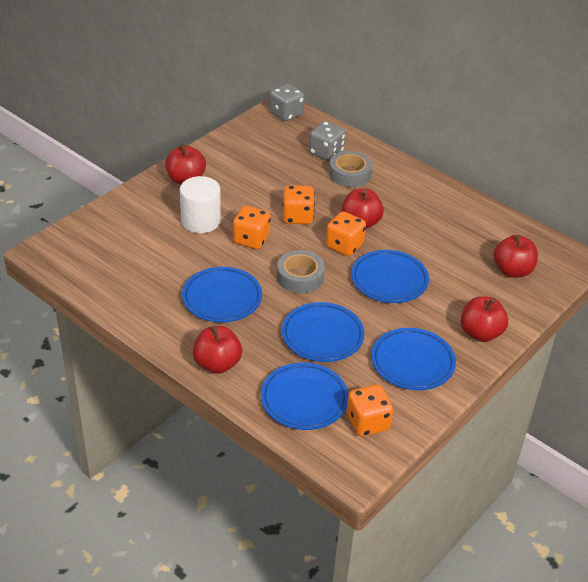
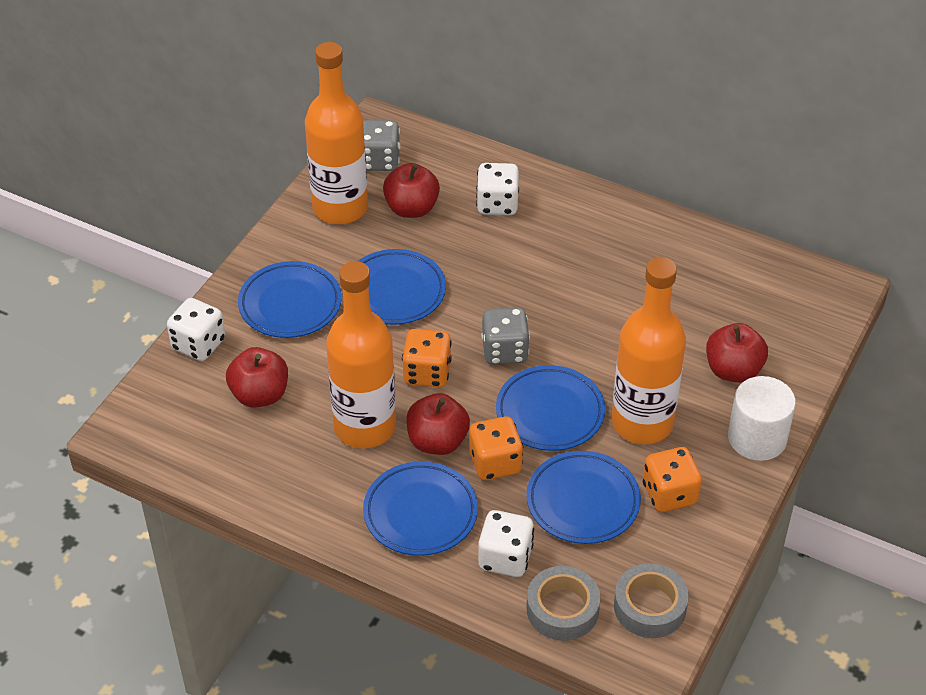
orange bottle: none = 0 -> [305,42,368,224] [326,261,396,448] [612,257,686,444] = 3
orange dice: [233,206,271,249] [283,185,315,224] [326,211,366,256] [347,385,393,436] = 4 -> [402,329,452,387] [469,416,523,480] [643,447,702,512] = 3
red apple: [165,144,206,185] [193,326,242,374] [341,189,384,229] [461,296,508,342] [493,235,538,278] = 5 -> [226,347,288,408] [383,163,440,218] [406,393,470,455] [706,323,768,383] = 4
white dice: none = 0 -> [167,298,225,361] [476,163,519,215] [478,510,534,577] = 3

